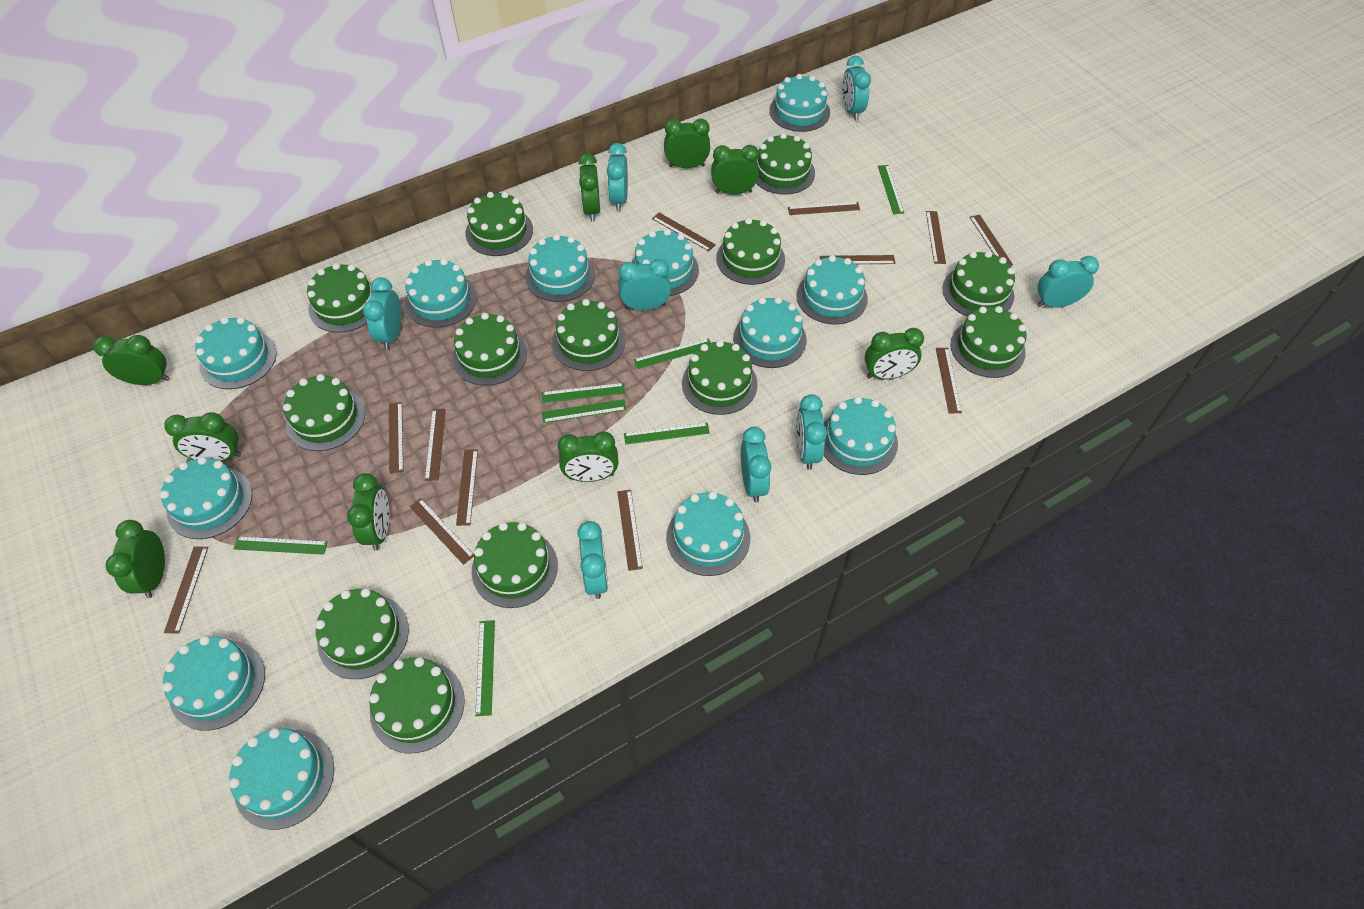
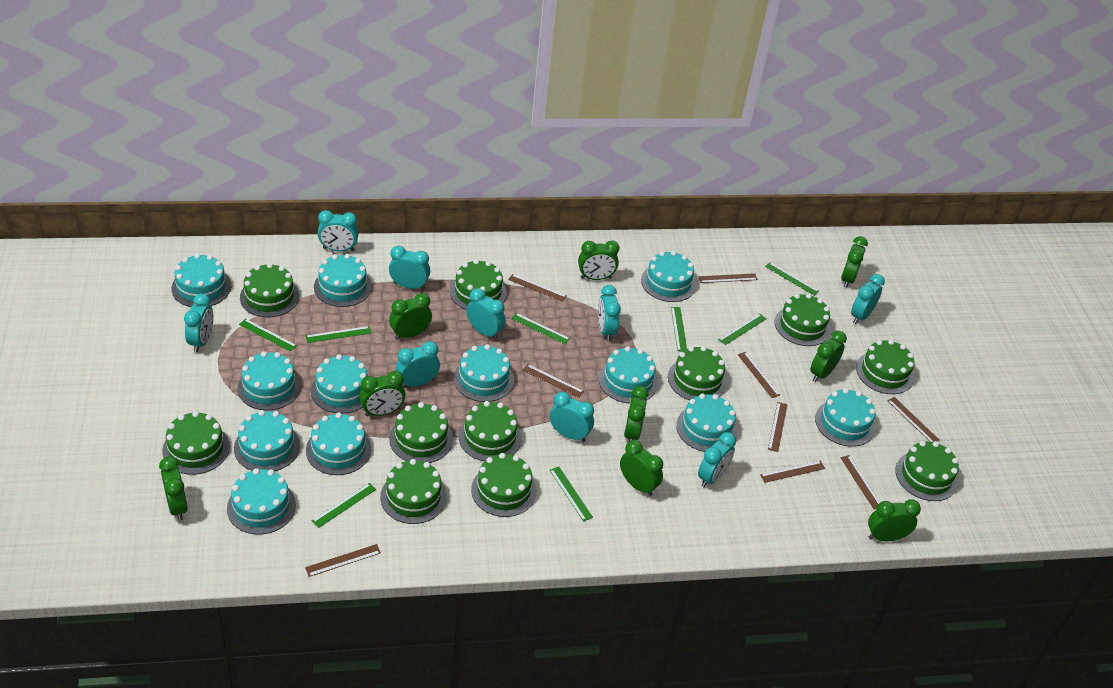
brown ruler: [164,546,208,634] [389,402,404,474] [409,498,474,565] [425,409,446,481] [456,449,478,526] [617,490,643,571] [652,212,716,251] [788,202,860,215] [820,255,896,264] [926,211,946,264] [936,348,962,413] [970,215,1013,266] = 12 -> [305,544,381,577] [508,274,566,302] [523,364,584,398] [699,273,758,283] [738,352,780,398] [760,461,825,483] [768,402,787,452] [840,455,880,509] [887,397,939,442] = 9
green cake: [283,374,365,451] [307,263,374,333] [315,588,409,679] [369,657,465,754] [452,313,527,386] [465,192,533,256] [472,522,558,608] [552,299,626,371] [682,340,758,415] [716,218,785,285] [756,133,815,195] [942,251,1015,316] [950,306,1027,378] = 13 -> [162,411,230,475] [240,263,299,317] [380,459,447,524] [389,402,453,463] [450,259,507,310] [459,401,522,461] [471,453,537,517] [668,346,727,400] [775,294,831,346] [856,340,914,394] [896,441,959,501] = 11
green ruler: [233,536,328,555] [475,620,495,717] [542,383,625,403] [542,399,626,423] [624,422,710,445] [633,338,711,369] [878,165,904,214] = 7 -> [239,319,297,352] [306,326,372,343] [312,483,376,528] [511,313,570,344] [550,467,593,522] [671,307,687,351] [718,313,766,345] [765,262,819,295] = 8
turquoise clock: [363,277,401,349] [577,521,608,599] [607,143,628,211] [618,259,671,310] [741,426,771,503] [796,394,827,470] [842,56,871,120] [1037,256,1099,308] = 8 -> [184,294,214,352] [318,210,359,251] [389,246,430,290] [396,341,440,388] [466,288,506,340] [550,392,594,442] [598,285,621,341] [698,432,736,487] [851,274,885,324] = 9

